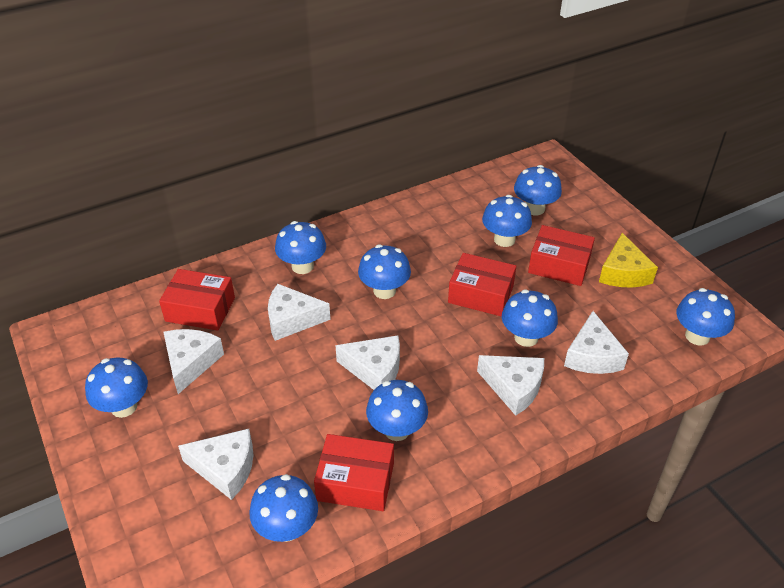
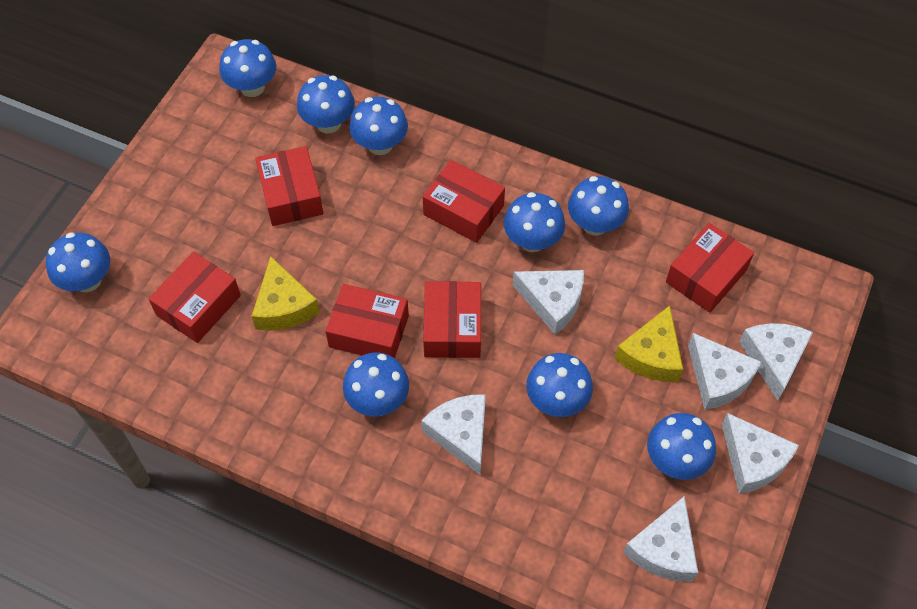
red box: [159,269,235,331] [314,434,394,511] [448,253,516,317] [528,225,595,286] = 4 -> [149,252,241,343] [255,146,323,226] [325,284,409,358] [423,160,505,243] [423,281,481,358] [666,223,754,313] = 6
yellow cheese: [599,233,658,287] = 1 -> [252,256,320,331] [614,305,683,382] = 2

